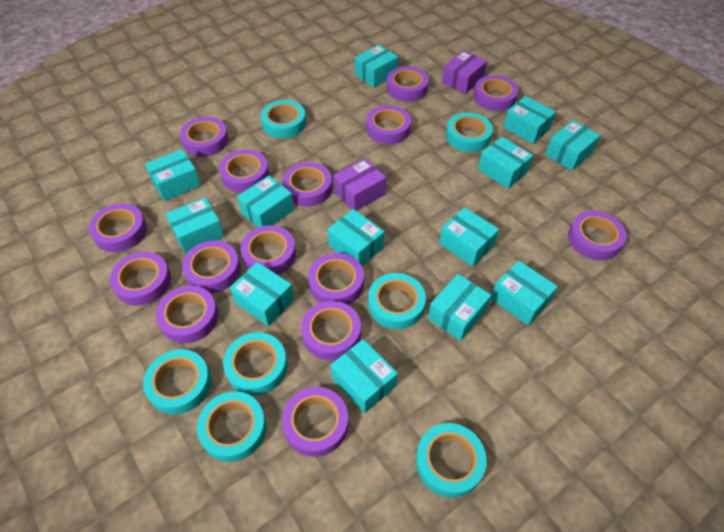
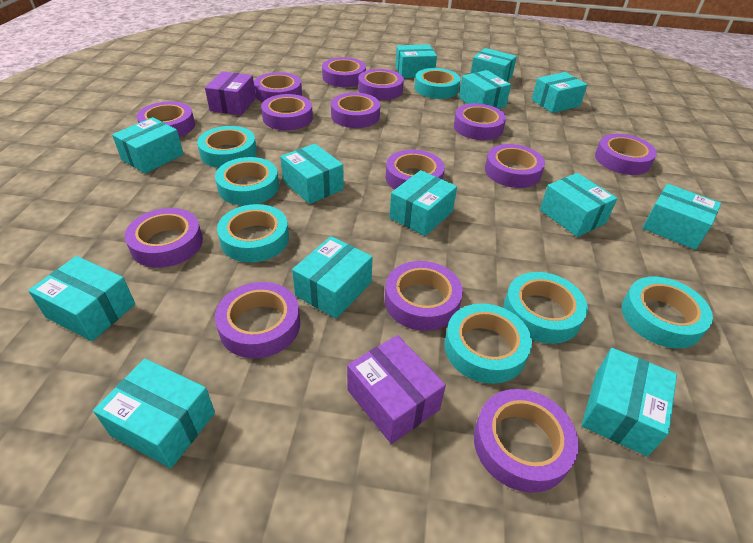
purple tape: [89,203,147,252] [110,252,171,306] [156,286,218,343] [180,117,229,157] [182,241,241,293] [219,149,269,193] [241,225,296,275] [282,387,349,457] [283,162,332,207] [301,301,361,360] [308,253,364,305] [366,105,411,144] [387,66,429,101] [474,75,518,111] [568,211,627,260] = 15 -> [125,208,203,268] [137,101,195,137] [215,282,300,358] [254,72,302,102] [261,94,313,130] [322,57,366,87] [331,93,380,128] [358,69,404,100] [385,261,463,331] [386,150,445,190] [454,103,506,140] [474,389,579,493] [485,144,545,188] [595,134,657,175] = 14

